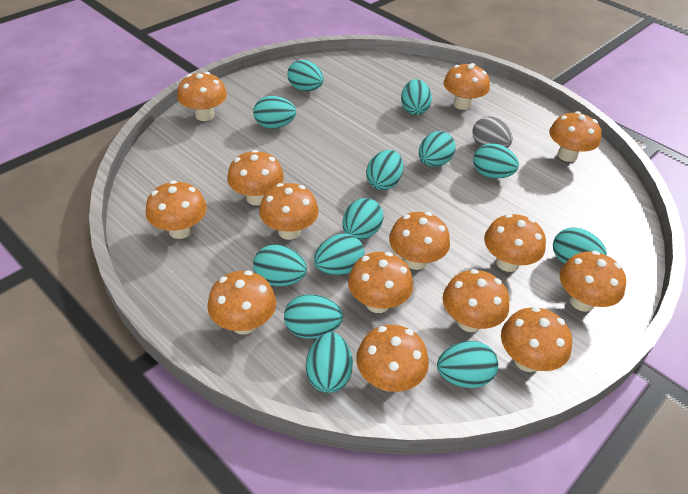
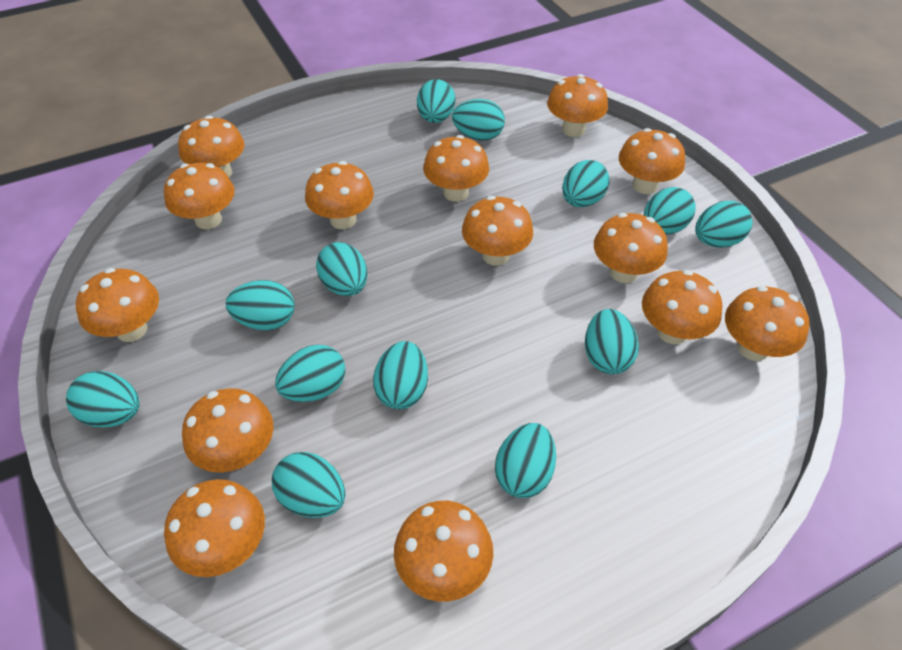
grey egg: [472,116,513,148] = 1 -> none = 0

